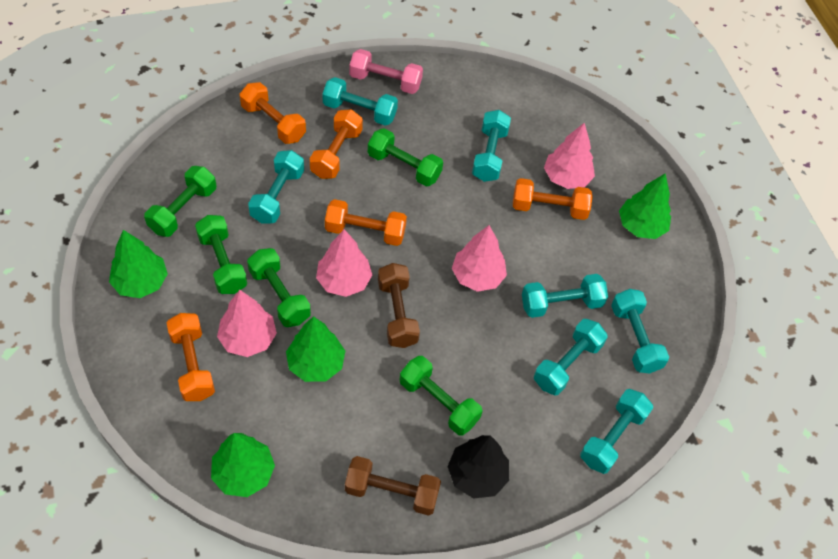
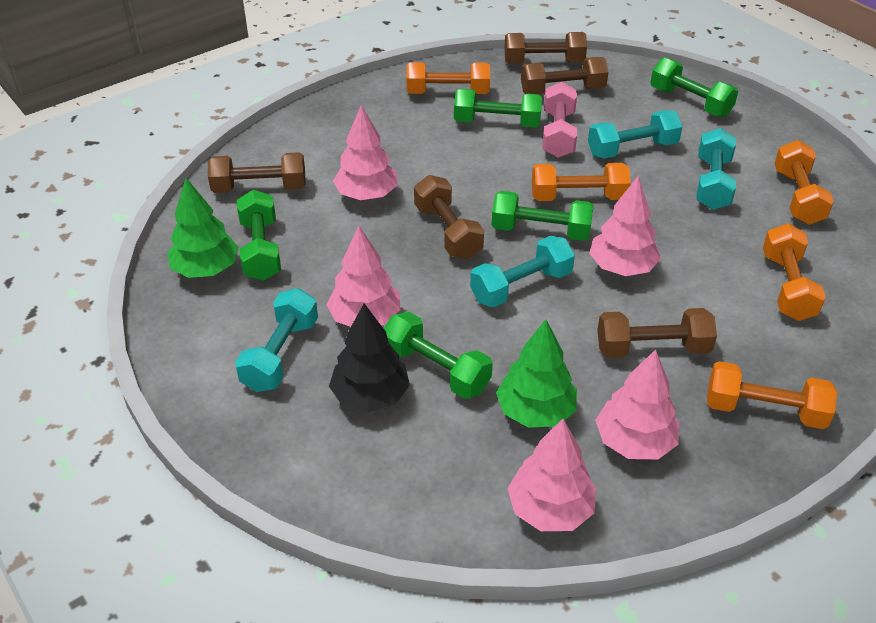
brown dumbbell: [345,456,441,516] [378,263,420,348] = 2 -> [208,152,306,193] [414,175,484,259] [504,32,587,63] [521,57,609,94] [597,308,717,358] = 5
green tree: [109,230,168,298] [211,433,275,497] [286,316,345,382] [619,173,671,239] = 4 -> [167,178,239,278] [496,319,577,428] = 2
pink tree: [217,290,277,357] [316,229,372,297] [452,225,507,292] [544,123,595,189] = 4 -> [326,226,401,327] [333,105,398,200] [507,419,596,531] [589,175,661,276] [595,350,679,459] = 5
turquoise dumbbell: [248,150,304,224] [322,77,398,126] [472,110,511,182] [522,274,608,318] [534,319,608,396] [580,389,653,474] [611,289,669,373] = 7 -> [235,288,318,392] [470,236,575,307] [588,110,683,159] [696,128,736,210] = 4

